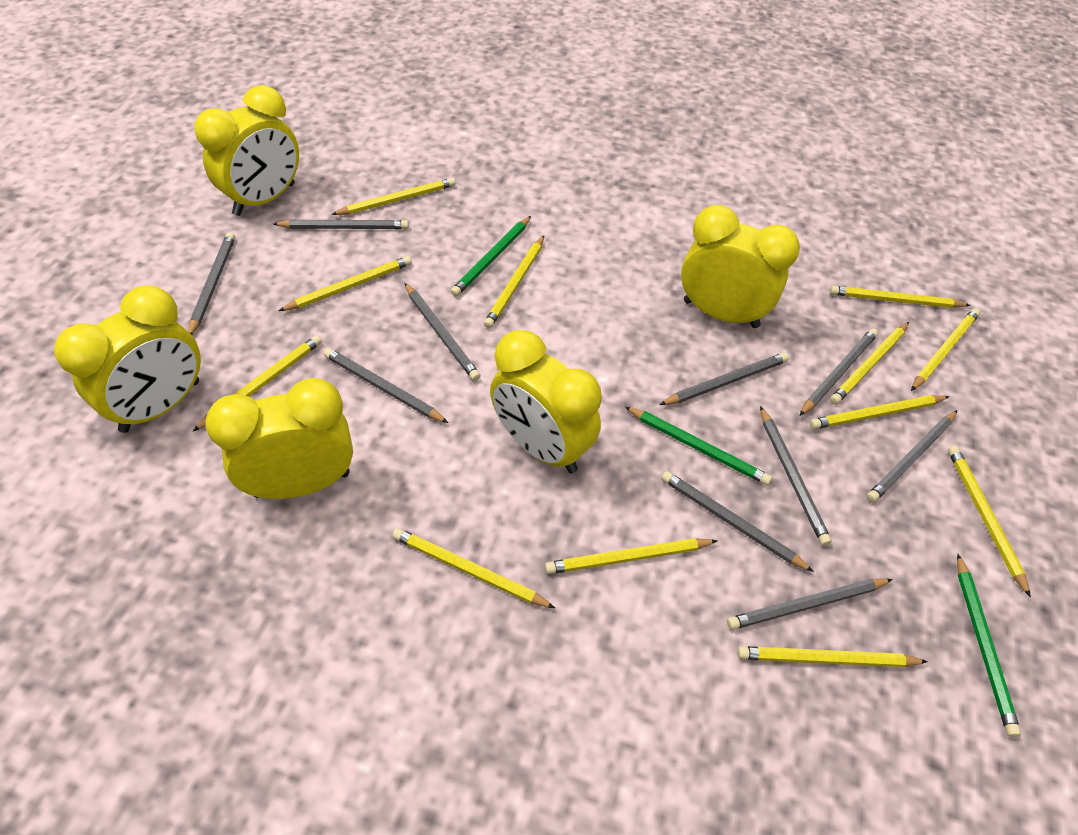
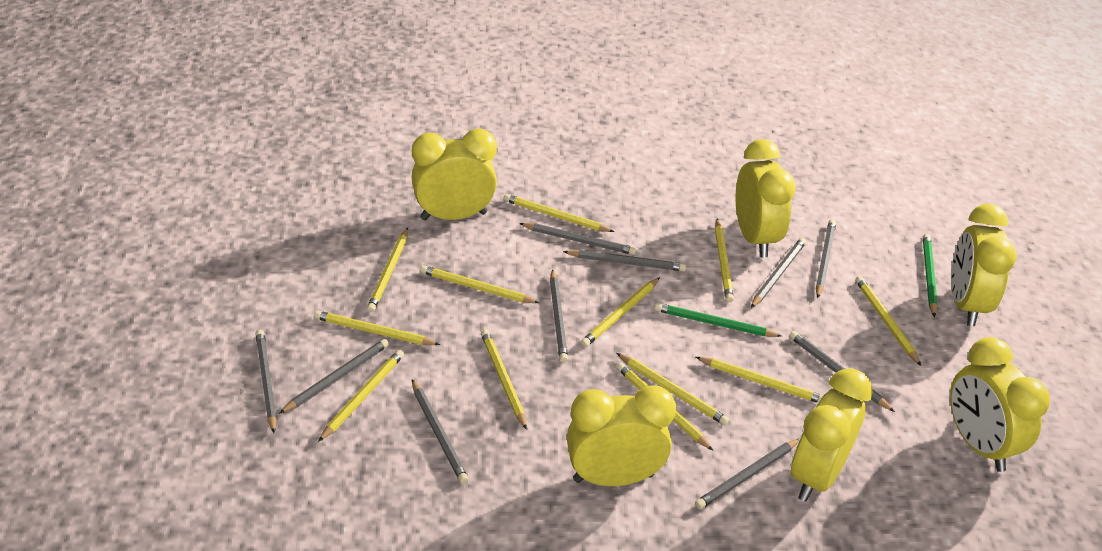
green pencil: [451,216,531,297] [625,406,772,485] [957,554,1021,737] = 3 -> [654,303,782,337] [923,234,938,317] = 2
yellow clock: [54,285,201,433] [194,85,299,216] [205,378,353,499] [490,330,602,473] [681,205,800,328] = 5 -> [411,129,497,220] [567,385,676,486] [736,139,796,257] [791,368,873,502] [950,337,1050,472] [951,204,1017,326] = 6

